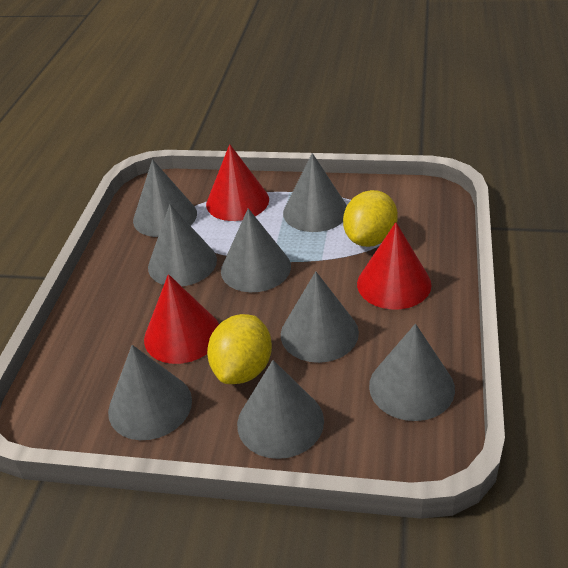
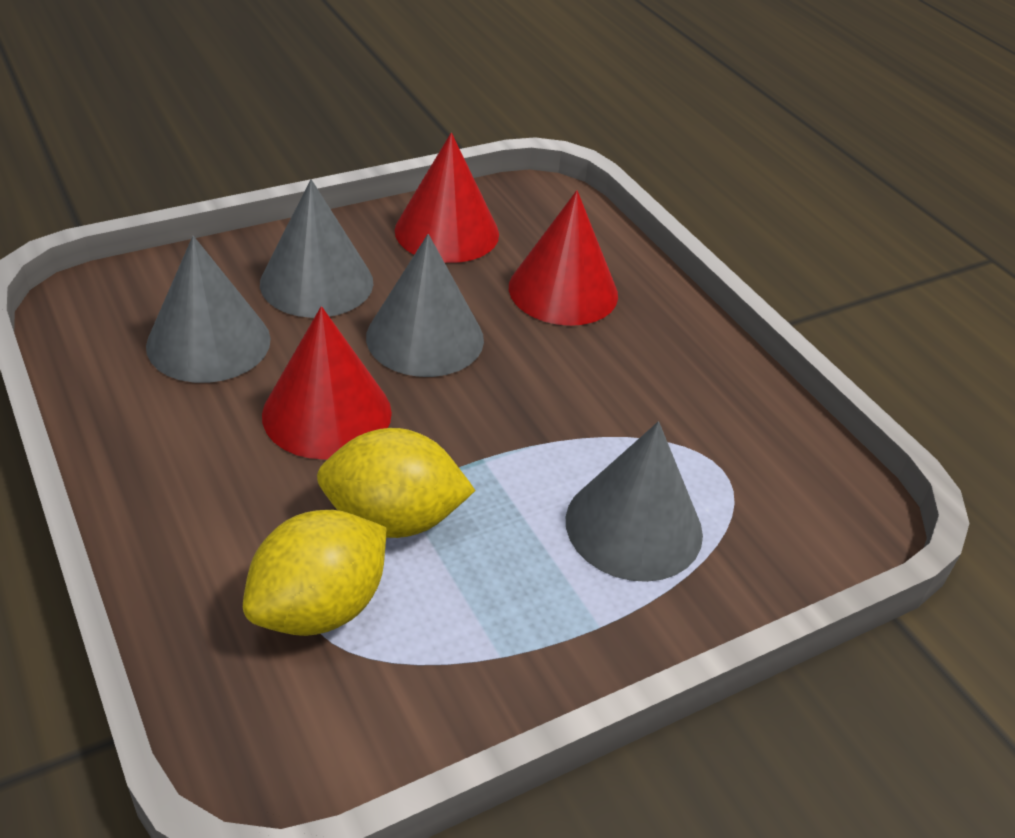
grey cone: [108,345,192,440] [133,159,197,237] [148,204,217,286] [221,208,291,292] [237,360,324,459] [281,271,359,363] [283,153,347,232] [369,324,455,421] = 8 -> [146,236,271,383] [260,179,373,318] [366,234,484,377] [566,421,703,582] = 4

